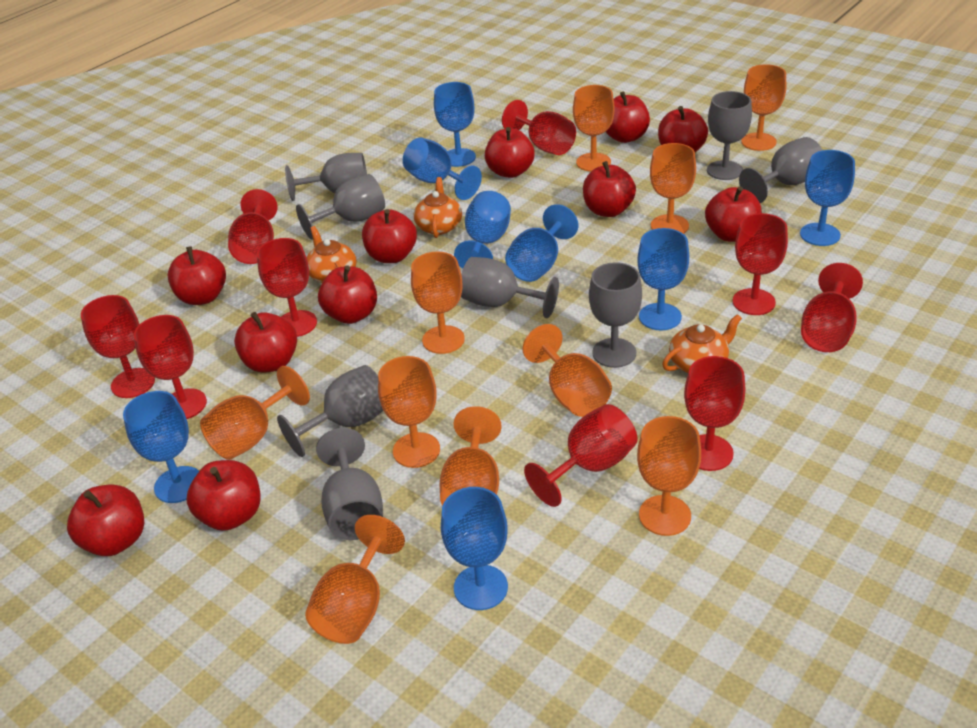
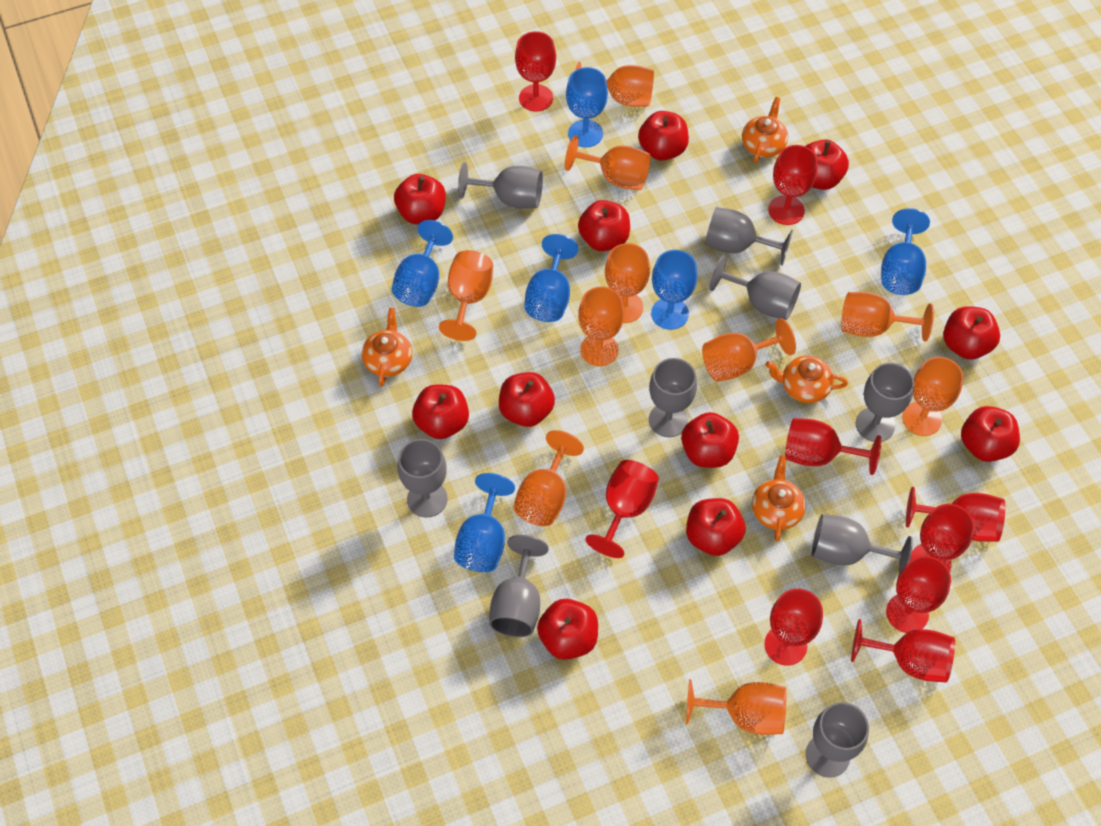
blue goblet: [123,391,199,503] [403,137,482,200] [434,82,476,167] [441,487,508,610] [454,191,511,269] [505,204,578,282] [637,228,689,330] [800,150,855,246] = 8 -> [392,220,453,307] [454,473,515,572] [524,234,578,322] [566,67,608,147] [651,250,697,330] [881,208,930,295] = 6
grey goblet: [277,365,383,457] [285,153,367,201] [296,174,385,240] [316,428,383,540] [461,257,559,318] [589,262,642,368] [707,91,752,180] [739,137,822,203] = 8 -> [398,439,447,518] [458,162,543,209] [489,535,549,637] [649,358,697,437] [705,207,793,266] [709,255,801,320] [806,702,869,778] [812,514,913,574] [856,363,914,442] = 9
orange teapot: [307,226,357,283] [414,177,462,238] [662,314,742,373] = 3 -> [362,308,412,386] [742,97,788,163] [752,455,806,541] [765,356,848,403] = 4

